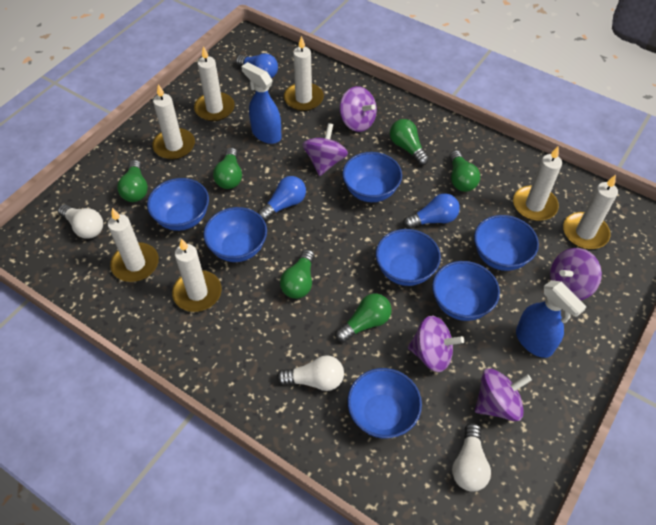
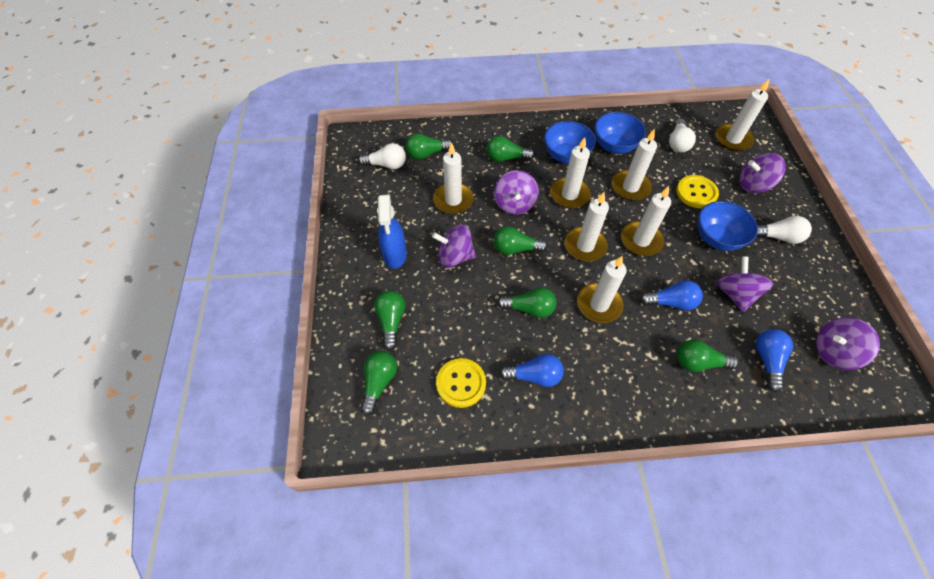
blue bowl: [147,178,209,231] [204,207,267,262] [342,152,402,202] [347,368,422,439] [376,229,441,286] [432,261,500,321] [474,215,539,271] = 7 -> [544,121,596,164] [595,112,646,154] [698,201,758,251] = 3
blue spray bottle: [241,62,282,144] [516,280,586,358] = 2 -> [377,194,407,269] = 1
green light bulb: [117,160,148,202] [213,148,242,189] [280,249,315,299] [335,293,391,343] [390,119,429,165] [449,150,480,192] = 6 -> [360,351,397,415] [374,290,405,350] [406,134,453,159] [487,136,535,162] [494,226,548,255] [497,288,557,318] [677,339,739,372] = 7
yellow button: none = 0 -> [436,358,486,408] [676,175,719,209] = 2

